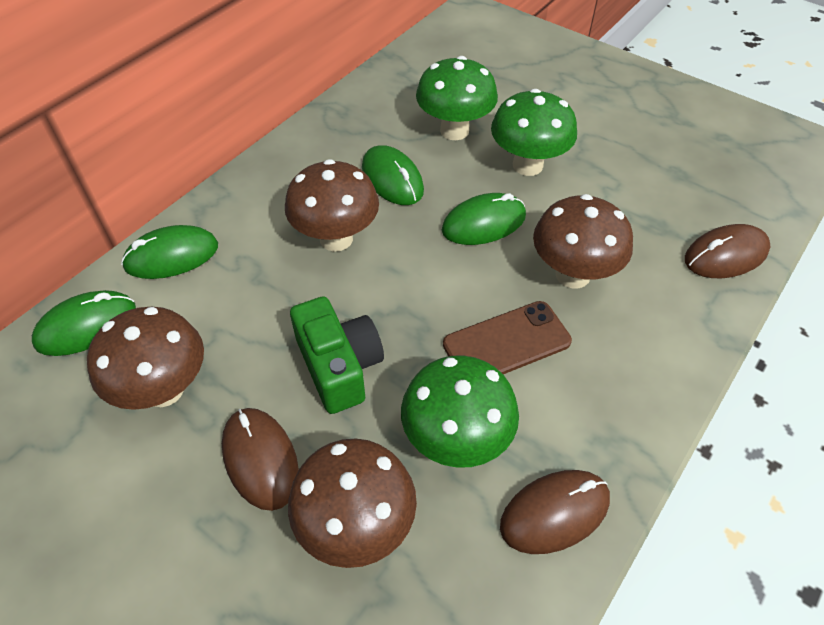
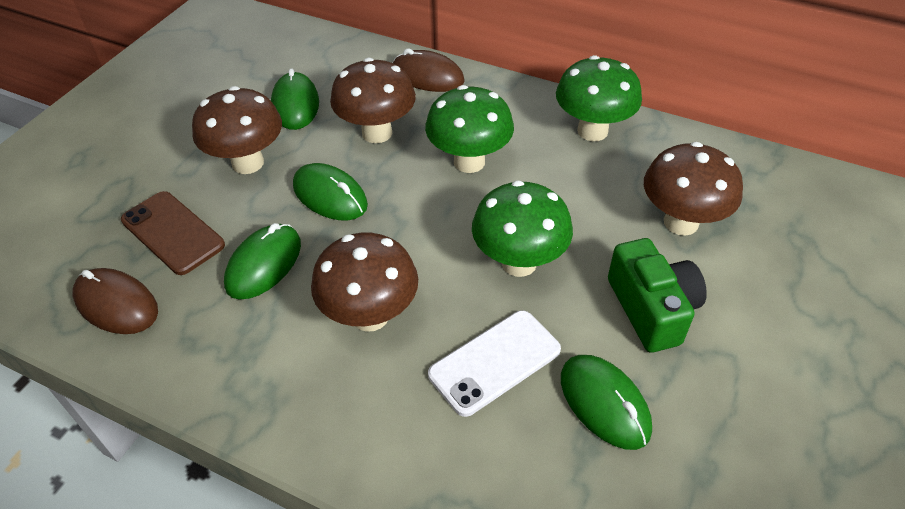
brown mouse: [222,408,299,511] [500,470,610,554] [685,224,770,278] = 3 -> [72,268,158,334] [392,49,465,92] = 2
white phone: none = 0 -> [428,310,561,417] = 1

